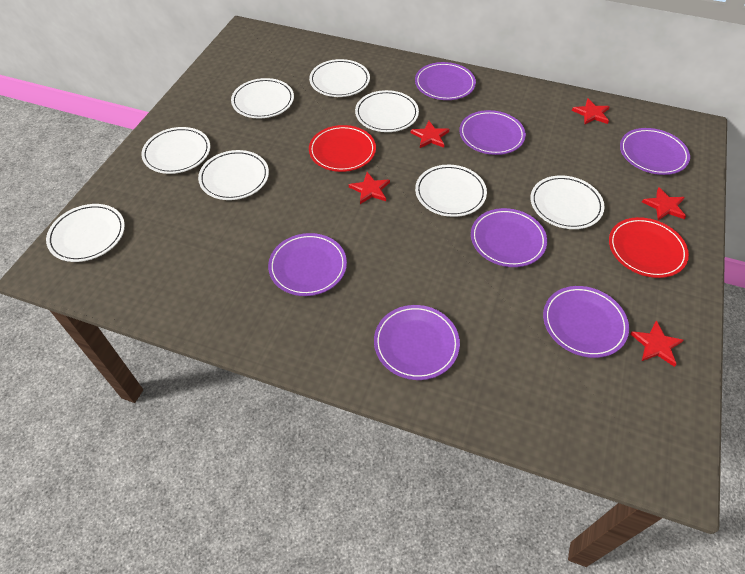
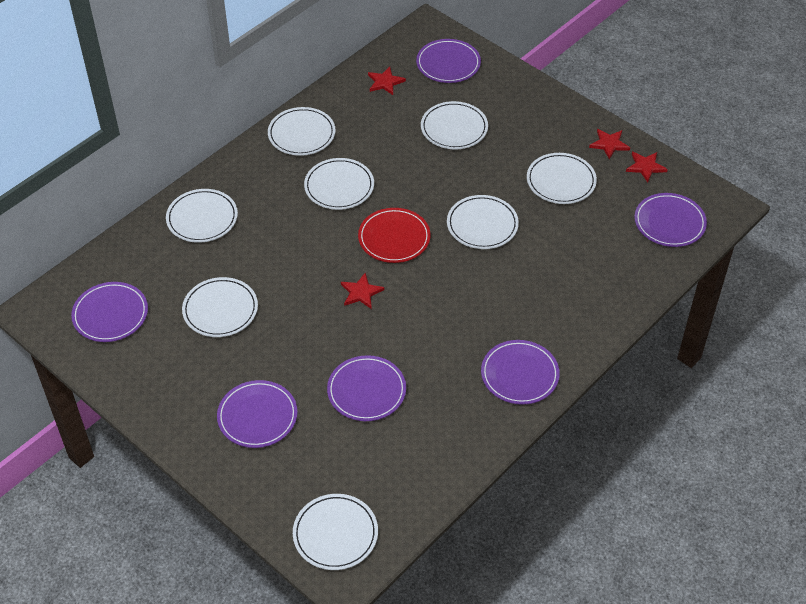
purple plate: [268,233,347,296] [374,305,460,380] [415,62,476,100] [459,110,526,155] [471,208,547,267] [543,286,629,358] [620,128,690,175] = 7 -> [71,282,148,342] [217,380,297,448] [327,355,406,421] [416,39,481,83] [481,340,560,405] [634,193,707,247] = 6
red plate: [309,125,376,172] [609,217,689,278] = 2 -> [358,208,431,263] = 1
red star: [349,172,390,204] [411,121,449,148] [572,98,610,124] [630,321,684,367] [642,187,686,220] = 5 -> [341,273,384,309] [368,67,406,95] [589,129,630,160] [626,152,668,182] = 4

